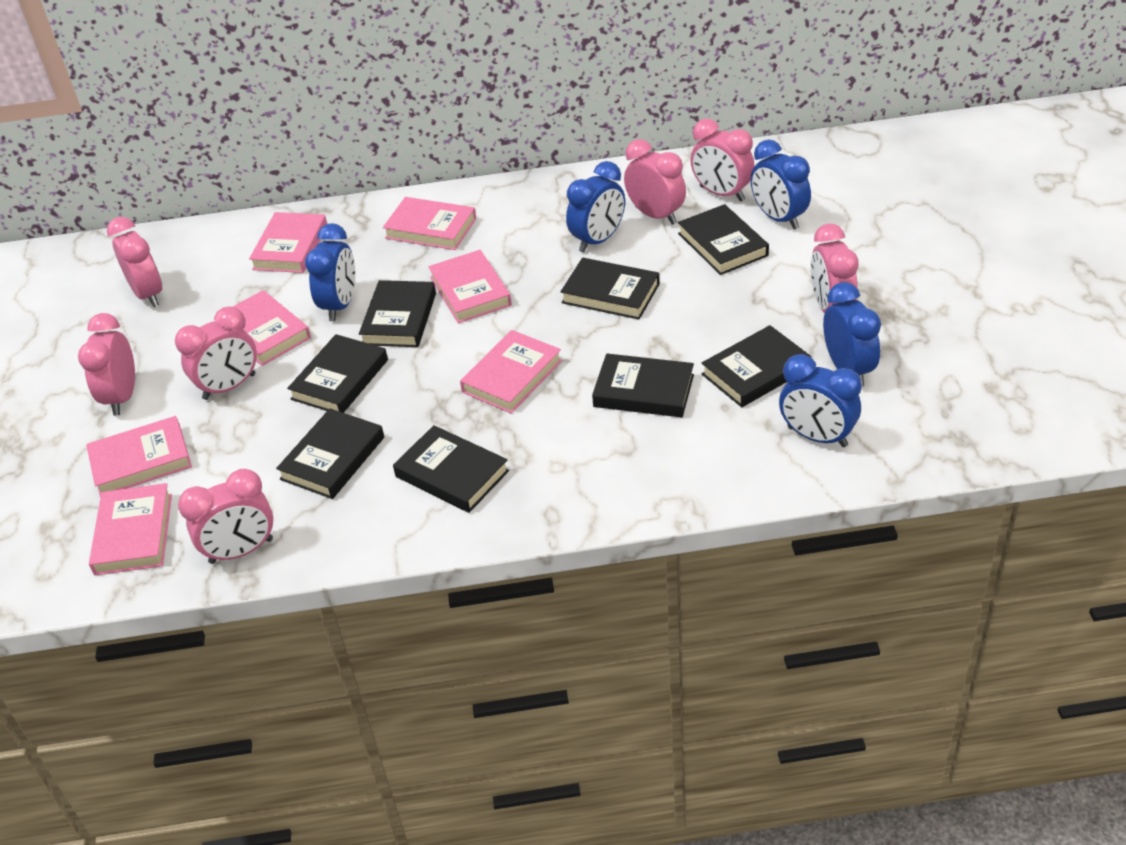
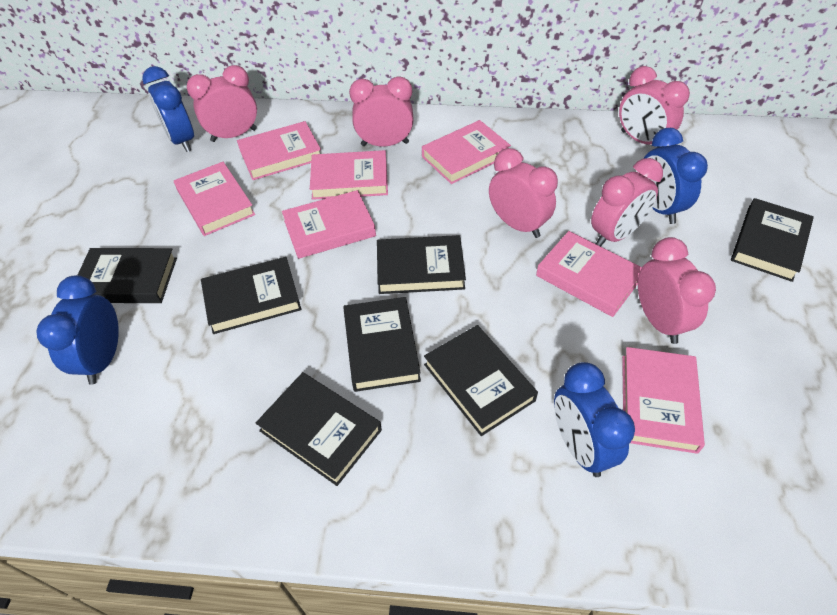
black book: [276,408,384,499] [287,334,388,413] [359,280,436,347] [393,425,509,513] [560,258,659,319] [592,354,694,417] [678,204,769,275] [702,325,811,407] = 8 -> [78,248,177,303] [201,257,301,334] [256,372,382,486] [343,297,421,392] [377,235,466,294] [424,325,538,436] [731,198,814,282] = 7
blue clock: [305,223,355,321] [566,161,625,253] [751,140,811,229] [779,354,862,447] [823,282,881,387] = 5 -> [36,275,119,385] [142,66,194,152] [554,362,635,477] [643,128,708,224] = 4
pink clock: [78,313,135,416] [107,217,162,307] [175,306,257,400] [178,469,273,564] [624,139,686,225] [690,119,755,201] [811,224,859,313] = 7 -> [187,65,257,142] [349,76,414,147] [489,148,558,238] [591,158,663,247] [619,66,690,148] [638,237,716,344] = 6

